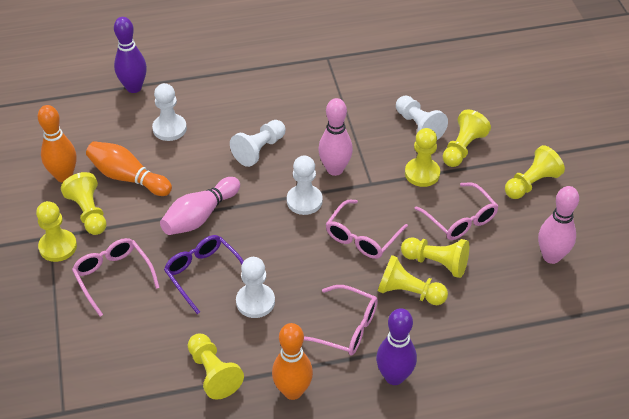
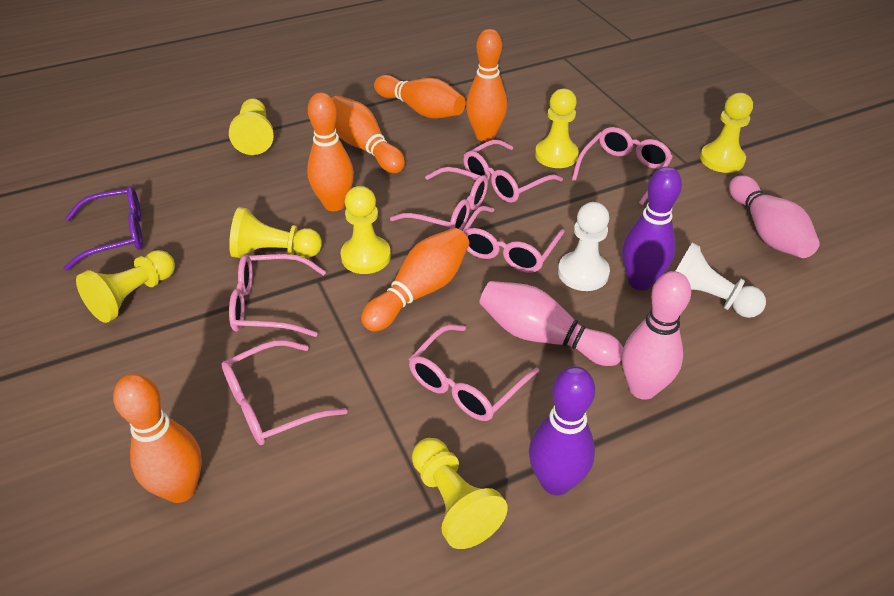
orange bowling pin: [38,105,76,182] [86,141,172,196] [272,323,313,400] = 3 -> [113,374,202,503] [307,93,354,211] [332,96,405,173] [361,228,469,332] [374,75,465,119] [466,29,507,142] = 6
pink glasses: [72,238,160,316] [304,285,378,356] [326,200,408,259] [414,182,498,240] = 4 -> [222,340,348,445] [229,254,326,337] [390,167,488,231] [409,324,539,421] [462,206,565,273] [463,140,563,203] [572,127,673,205] = 7
white pawn: [152,83,187,141] [230,120,286,167] [236,257,275,318] [287,155,323,215] [396,95,448,140] = 5 -> [558,202,610,291] [676,243,766,318] = 2
yellow pawn: [36,201,77,262] [61,172,107,235] [188,334,244,400] [378,255,448,305] [401,237,469,278] [405,128,440,187] [443,110,491,167] [505,145,565,199] = 8 -> [76,250,175,323] [229,99,274,155] [229,207,322,258] [341,186,391,274] [412,438,508,549] [535,89,579,168] [700,93,753,173] = 7

